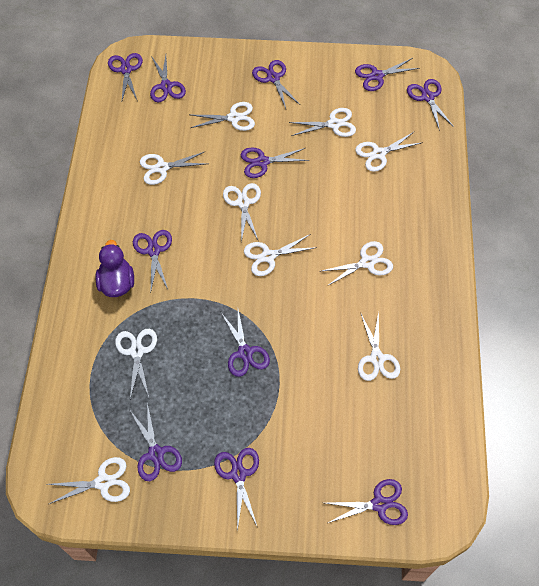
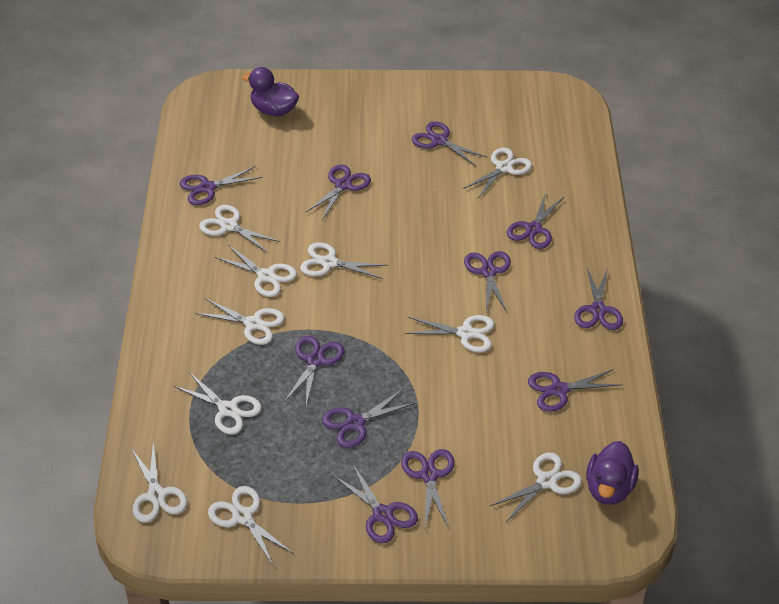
purple duck: [95,240,134,297] = 1 -> [242,67,299,117] [586,441,639,505] = 2

